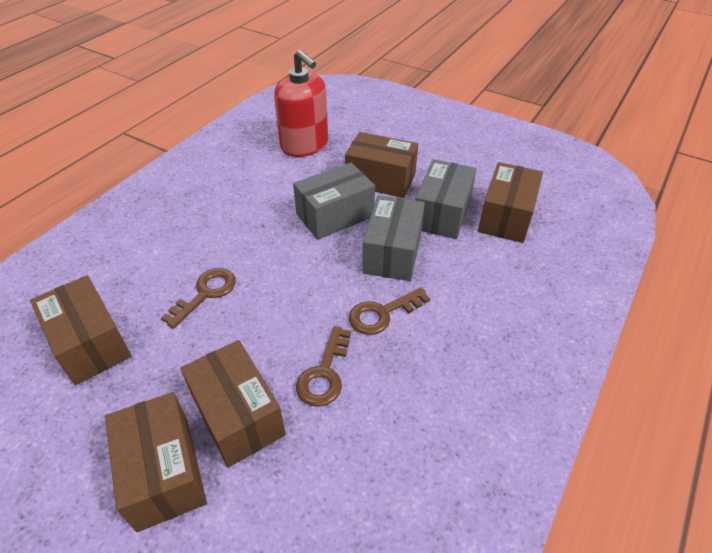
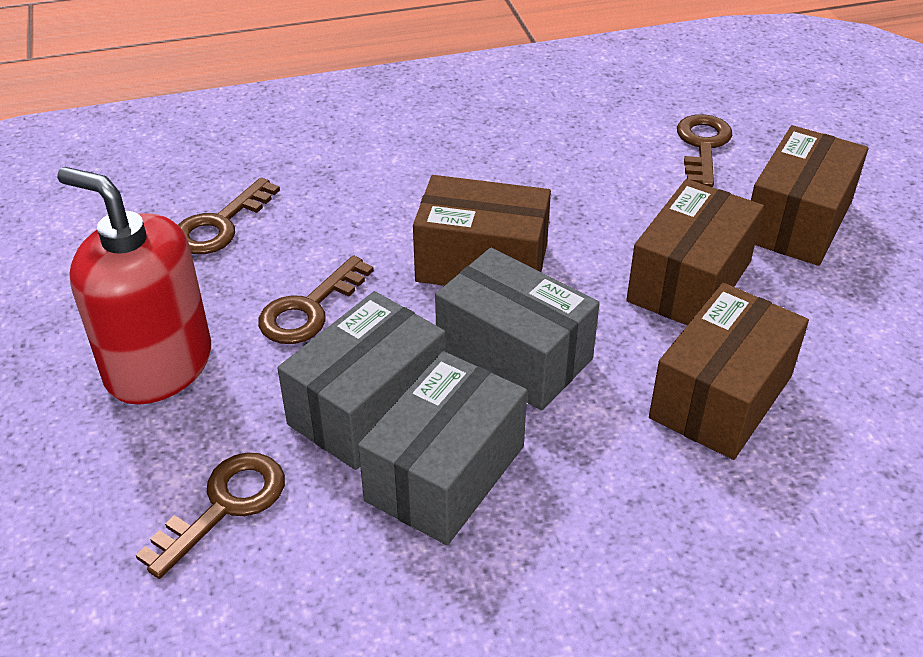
brown box: [30,275,131,385] [105,392,207,532] [180,340,286,468] [345,132,418,198] [478,162,543,243] = 5 -> [413,175,551,286] [626,179,764,325] [649,283,809,460] [751,125,868,266] = 4
brown key: [161,268,236,329] [296,326,351,407] [349,287,430,335] = 3 -> [136,453,285,579] [178,178,280,254] [258,256,374,344] [677,114,732,187] = 4

